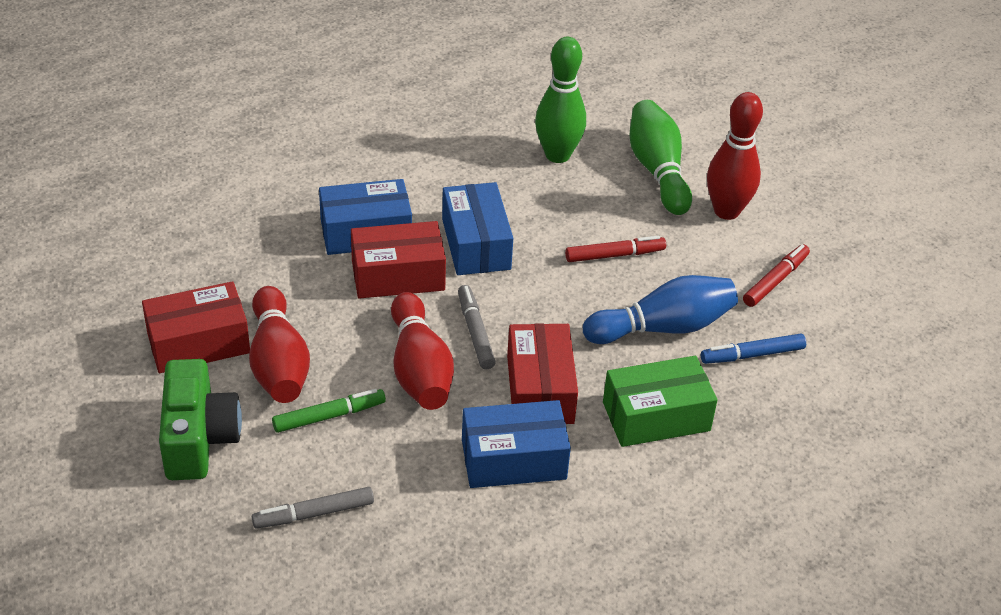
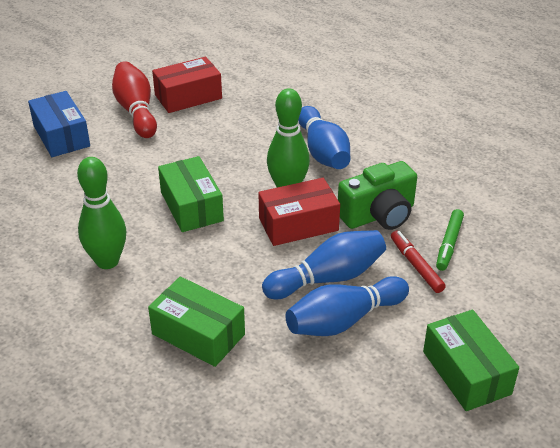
blue bowling pin: [583,275,738,344] = 1 -> [262,230,386,299] [285,276,409,336] [298,106,350,169] = 3
blue box: [319,179,412,255] [442,182,513,275] [462,400,571,488] = 3 -> [28,91,90,157] = 1
blue marker: [701,334,806,364] = 1 -> none = 0
green box: [603,356,718,447] = 1 -> [148,276,245,367] [158,156,224,232] [423,310,519,411] = 3
grey marker: [252,487,374,529] [458,285,496,369] = 2 -> none = 0
red bowling pin: [249,286,310,403] [391,292,454,410] [707,92,763,220] = 3 -> [112,61,157,138] = 1
red box: [142,281,250,373] [351,221,446,299] [507,323,578,424] = 3 -> [152,57,222,113] [258,178,340,246] = 2
red marker: [565,236,666,262] [743,244,810,307] = 2 -> [391,231,446,293] = 1

